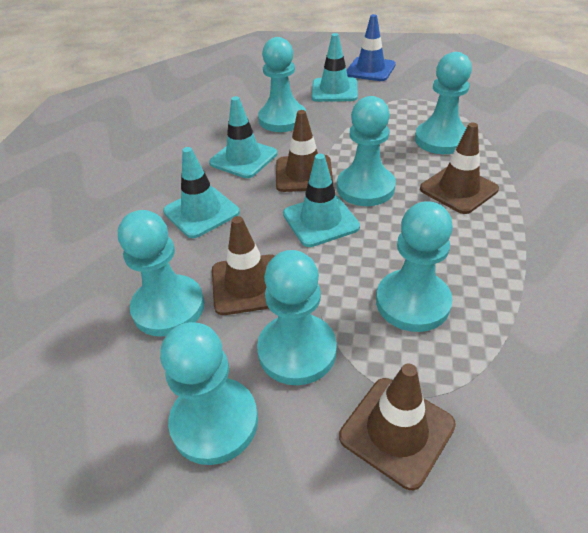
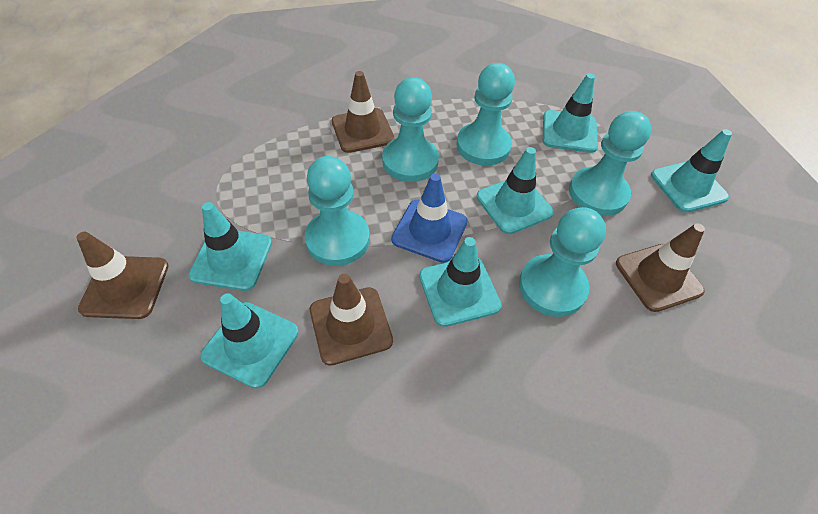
turquoise pawn: [118,210,204,337] [160,322,258,465] [257,250,337,385] [258,37,306,132] [337,96,396,206] [376,201,453,332] [415,52,472,154] = 7 -> [305,156,370,266] [382,77,439,182] [456,63,515,166] [519,207,606,317] [569,111,652,216] = 5
turquoise traffic cone: [163,147,240,238] [209,96,277,178] [283,154,360,247] [312,33,358,102] = 4 -> [189,202,272,291] [200,293,299,389] [419,237,501,327] [476,147,554,234] [543,73,598,153] [651,129,732,212] = 6

